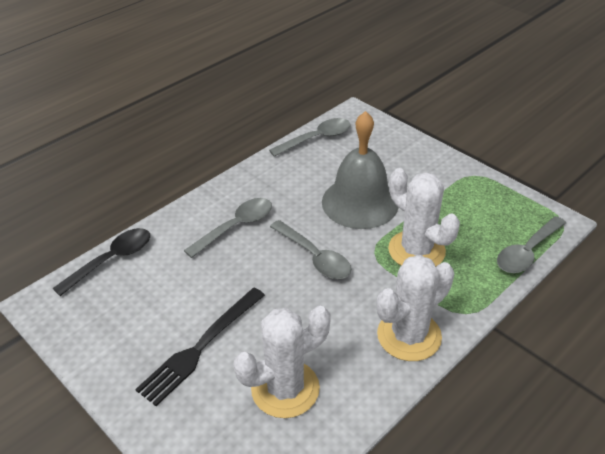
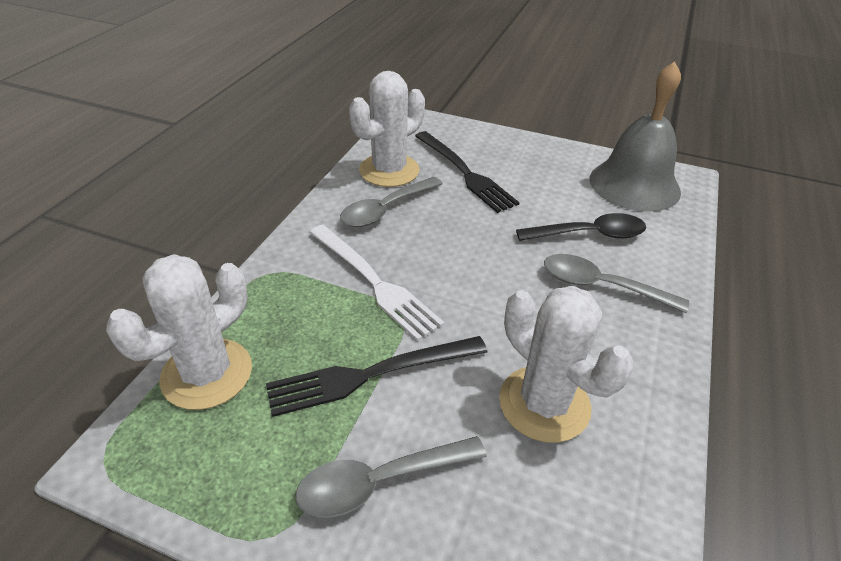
black fork: [135,288,265,406] = 1 -> [266,336,487,417] [415,131,520,213] = 2
grey spoon: [184,198,272,258] [269,118,351,157] [270,220,351,279] [497,216,566,273] = 4 -> [295,436,487,518] [340,177,443,227] [544,254,689,313] = 3
white fork: none = 0 -> [309,225,445,341] = 1

